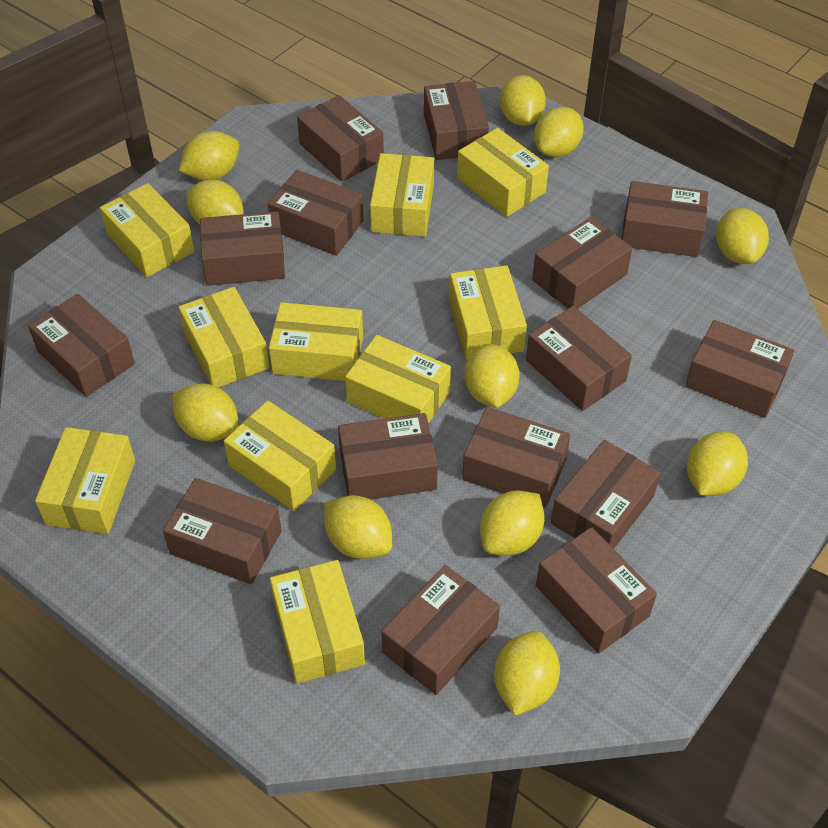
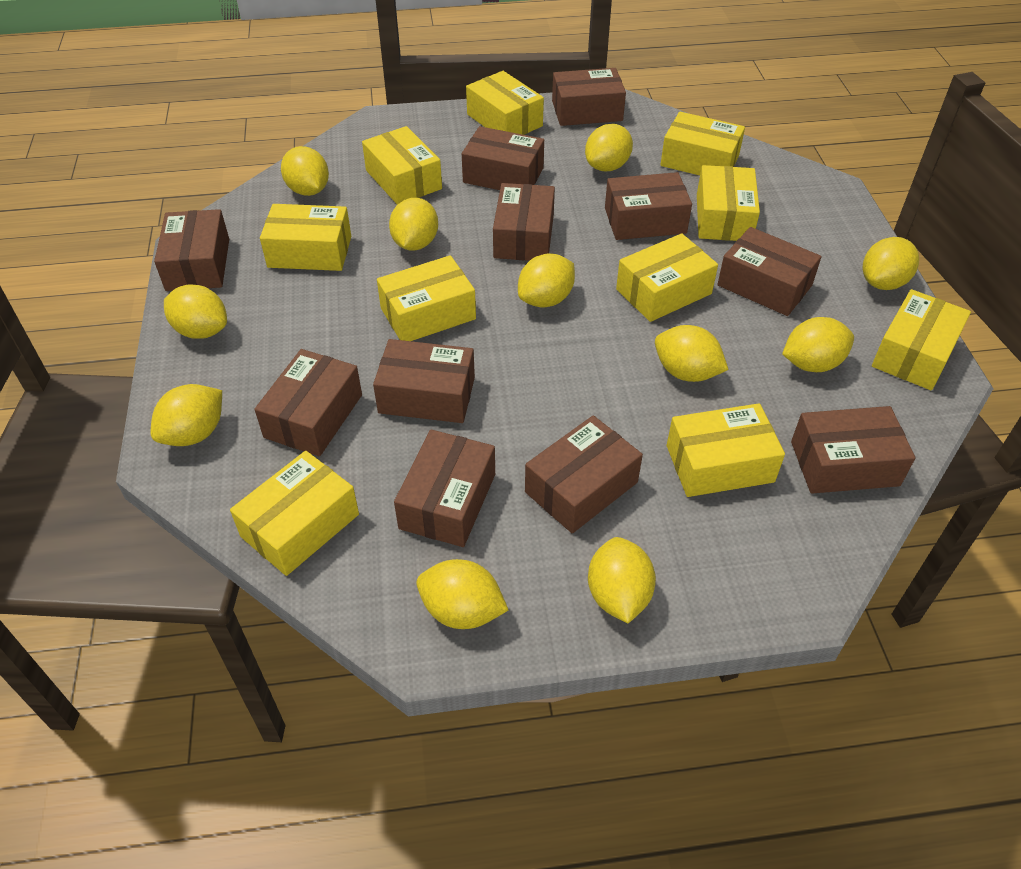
brown box: [28,294,135,397] [163,478,282,584] [200,211,285,286] [268,170,364,256] [297,95,384,182] [338,413,438,499] [381,565,500,695] [424,81,489,160] [462,407,570,508] [526,306,632,411] [532,217,632,309] [536,527,657,654] [551,440,660,549] [622,181,708,257] [685,320,794,418] = 15 -> [154,209,229,291] [254,349,362,456] [373,339,475,423] [394,429,495,547] [462,126,544,190] [493,183,555,261] [525,415,643,533] [552,68,626,126] [605,172,692,240] [717,227,822,316] [791,406,915,494] = 11

